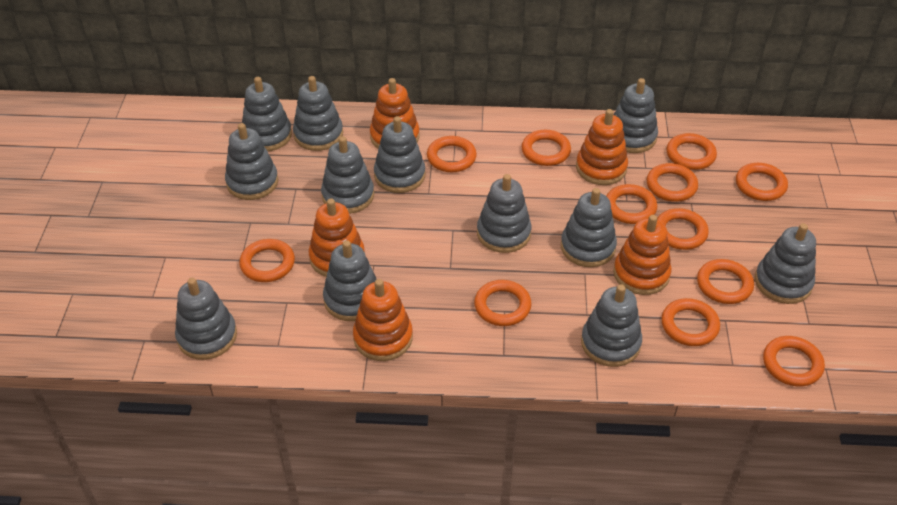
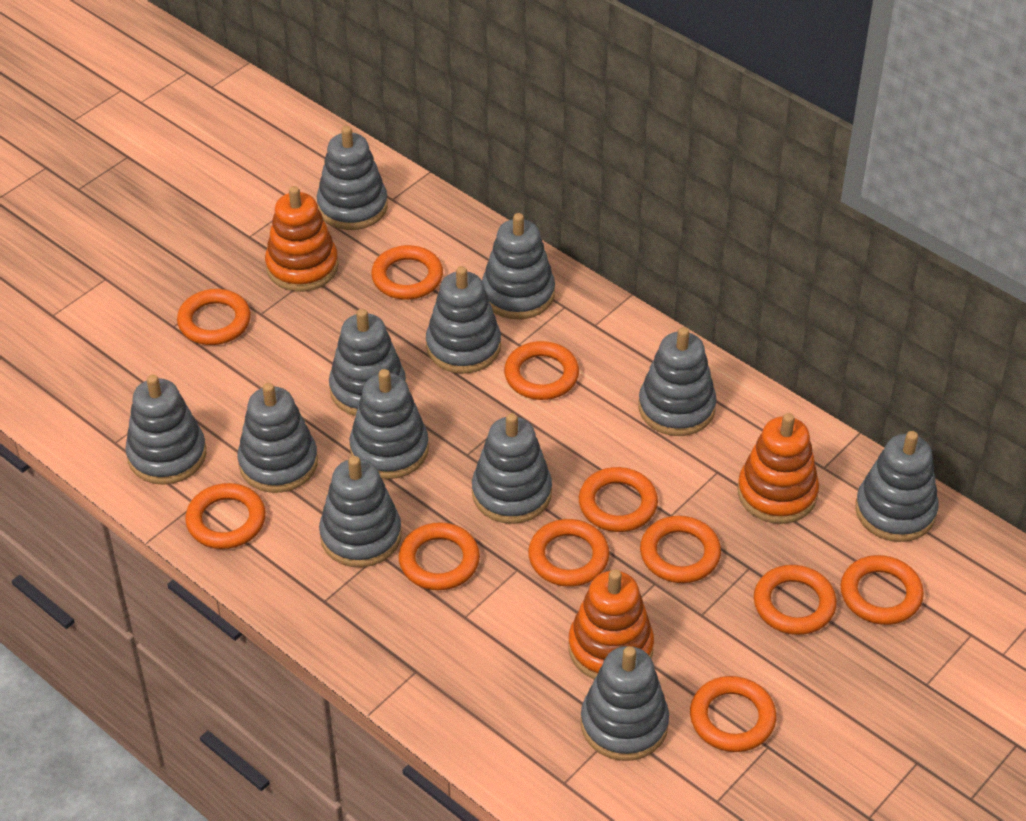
orange ring: [239,239,295,282] [427,136,477,172] [474,280,532,326] [522,130,571,166] [606,184,657,224] [647,163,698,202] [657,208,709,250] [661,298,720,346] [666,133,717,170] [697,259,754,304] [736,163,788,201] [763,336,825,387] = 12 -> [177,289,251,345] [185,483,266,549] [371,245,443,300] [399,522,480,590] [504,341,579,400] [528,519,610,587] [579,467,658,532] [640,516,721,583] [690,676,776,752] [754,565,837,635] [841,555,924,625] = 11
orange stacking toy: [309,198,365,277] [353,279,413,361] [370,78,419,148] [576,109,628,185] [613,215,672,295] = 5 -> [265,186,339,292] [568,569,654,679] [738,413,819,524] = 3

